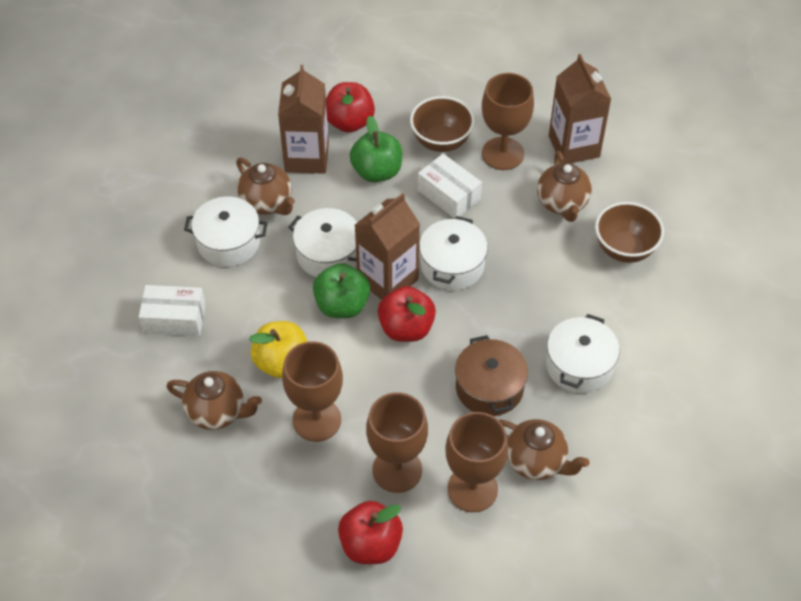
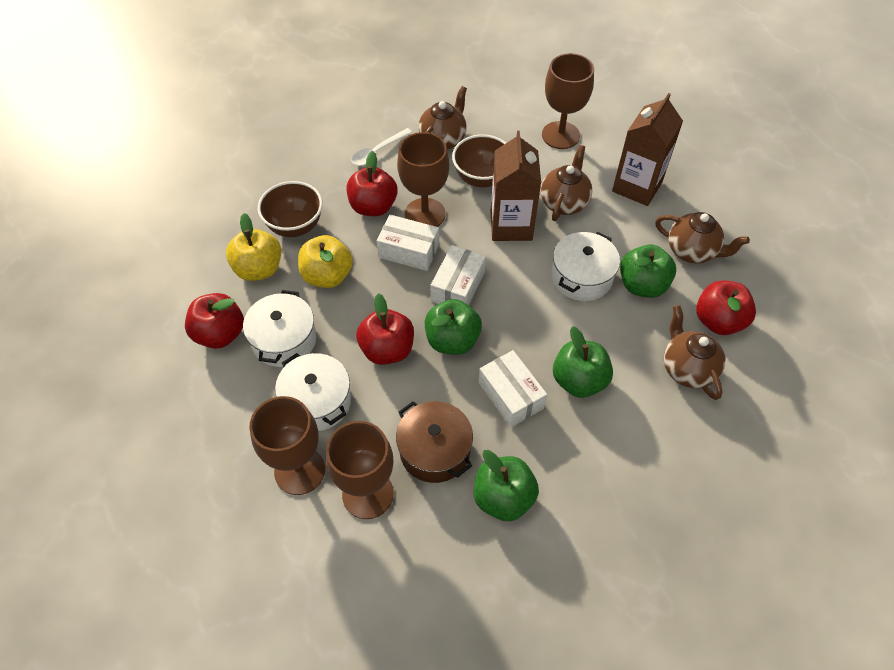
brown carton: [278,65,329,174] [355,193,420,300] [549,54,611,164] = 3 -> [491,131,541,241] [612,93,683,206] = 2
green apple: [313,263,370,318] [350,116,402,182] = 2 -> [425,299,482,355] [474,450,539,521] [553,326,613,398] [620,244,676,298] = 4
red apple: [326,82,375,133] [338,501,403,564] [378,286,436,342] = 3 -> [185,293,244,349] [347,151,397,216] [356,293,414,365] [696,280,756,335] = 4
white box: [139,285,206,336] [418,154,482,219] = 2 -> [377,215,439,271] [430,245,486,305] [479,350,547,427] = 3
white pot: [184,196,268,267] [288,208,357,277] [419,216,488,290] [546,314,619,393] = 4 -> [243,290,316,367] [275,353,351,431] [551,231,620,301] = 3
white spoon: none = 0 -> [351,128,412,166] = 1
yellow apple: [249,321,308,378] = 1 -> [226,213,281,281] [298,235,353,288] = 2

